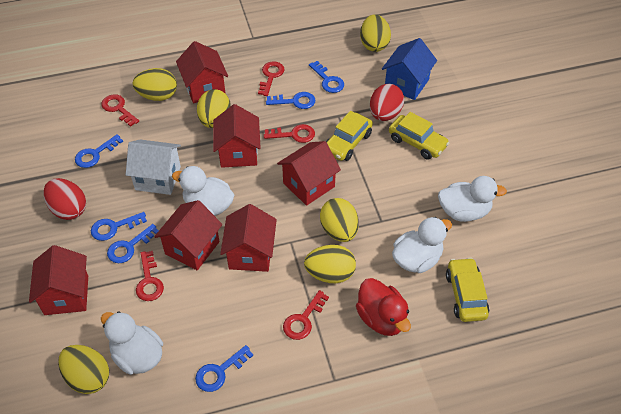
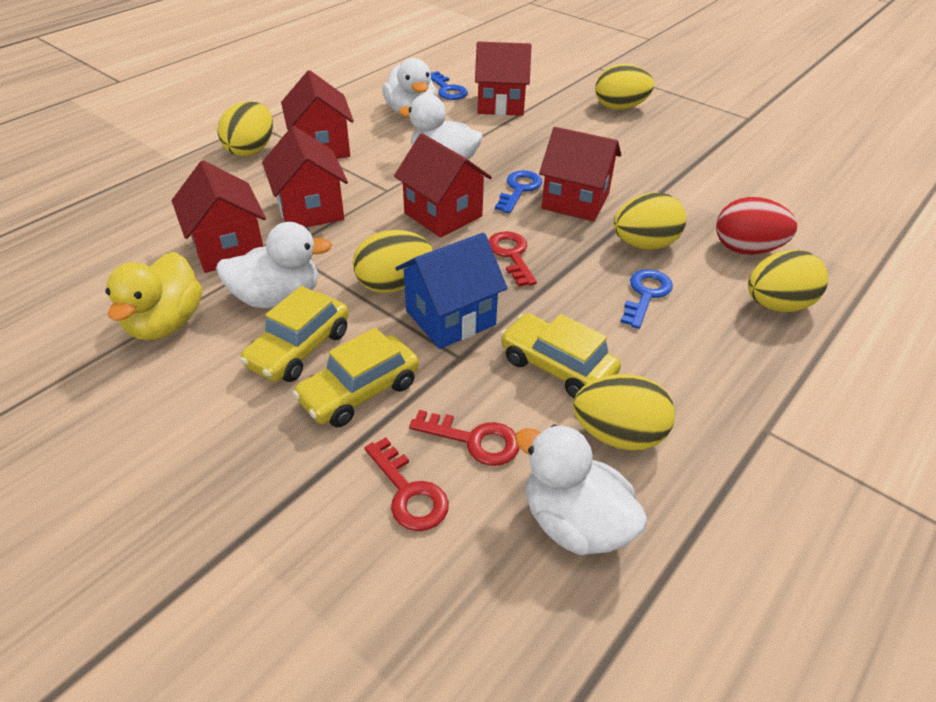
blue key: [75,134,123,168] [91,212,147,241] [107,224,159,263] [195,345,253,392] [266,92,315,109] [309,61,344,93] = 6 -> [430,71,468,100] [495,170,542,213] [621,269,673,329] = 3
red duck: [356,278,411,336] = 1 -> none = 0
red egg: [43,178,86,220] [370,84,404,121] = 2 -> [716,197,797,255] = 1
red key: [101,94,139,127] [136,251,164,301] [258,62,285,96] [264,124,315,143] [283,290,329,340] = 5 -> [365,437,449,531] [409,410,519,466] [488,231,537,287] = 3
white house: [126,139,181,195] = 1 -> none = 0
yellow duck: none = 0 -> [105,252,202,340] = 1

